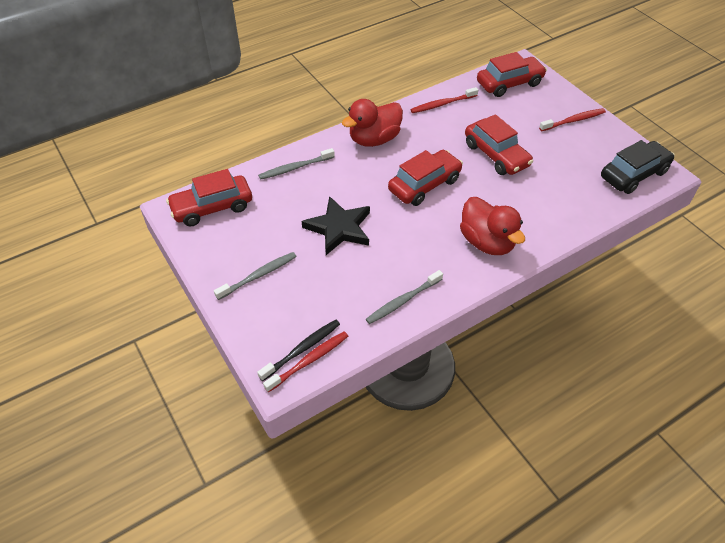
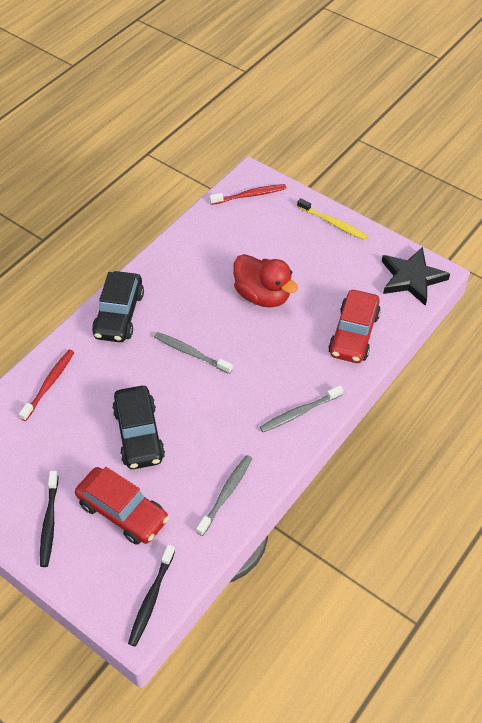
black car: [601,140,675,194] = 1 -> [92,271,144,342] [112,386,165,469] = 2
black toothbrush: [257,320,340,381] = 1 -> [40,471,58,567] [128,545,175,646] = 2
red car: [166,169,252,227] [388,150,463,206] [465,114,533,175] [477,52,547,97] = 4 -> [75,467,169,545] [328,290,381,363] = 2
red duck: [342,99,403,147] [460,197,525,255] = 2 -> [233,254,298,307] = 1
red toothbrush: [263,331,348,392] [410,87,478,113] [539,108,606,131] = 3 -> [19,350,74,421] [209,184,286,205] = 2
yellow toothbrush: none = 0 -> [297,198,368,240] = 1

